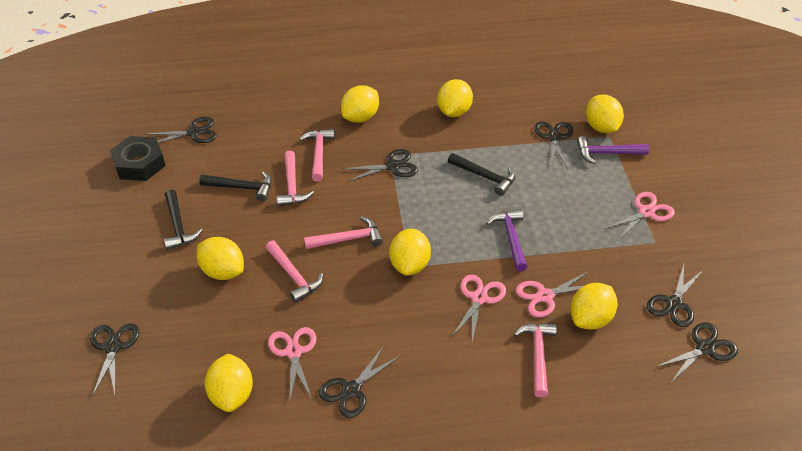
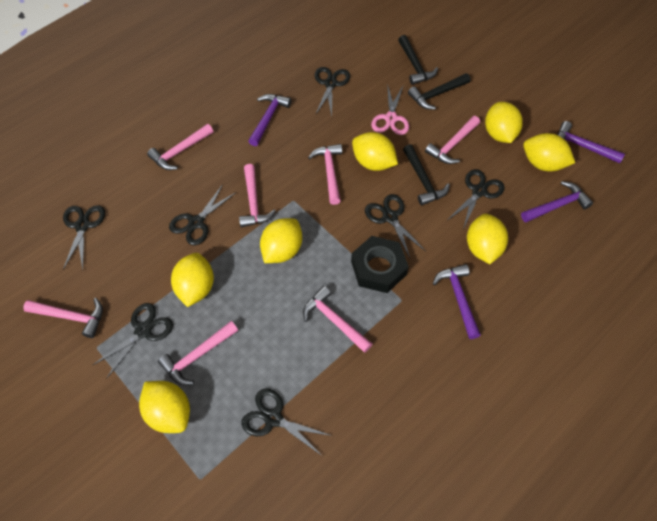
pink hammer: [265,240,323,303] [277,151,314,207] [299,129,335,182] [304,216,383,249] [514,323,557,398] = 5 -> [23,298,103,338] [147,124,213,170] [158,321,238,385] [239,164,276,227] [303,286,372,353] [308,144,342,205] [425,116,480,164] = 7
pink scissors: [268,327,317,403] [452,274,506,342] [516,271,589,317] [604,192,675,241] = 4 -> [371,84,409,135] = 1
purple hammer: [486,209,528,271] [577,136,649,164] = 2 -> [248,94,291,146] [432,264,481,339] [521,181,593,222] [557,121,625,164] = 4

